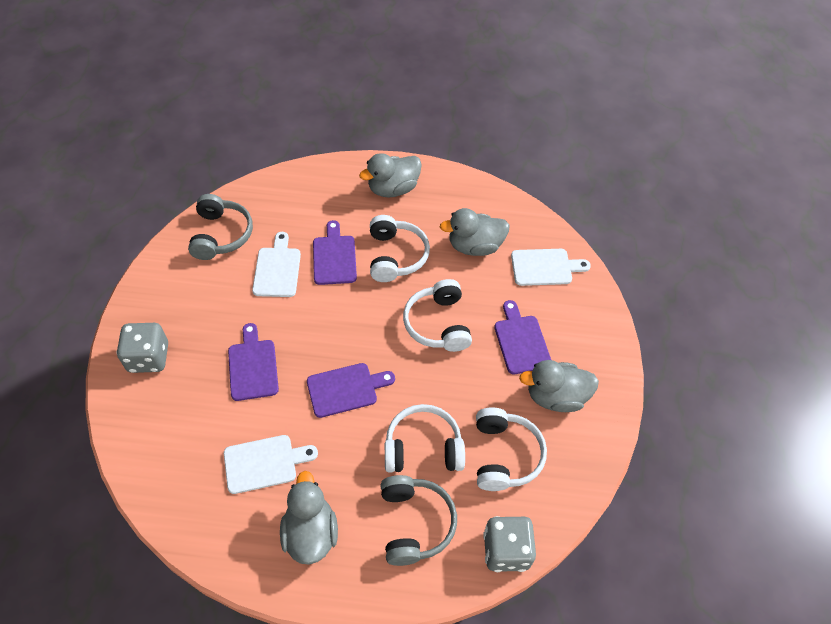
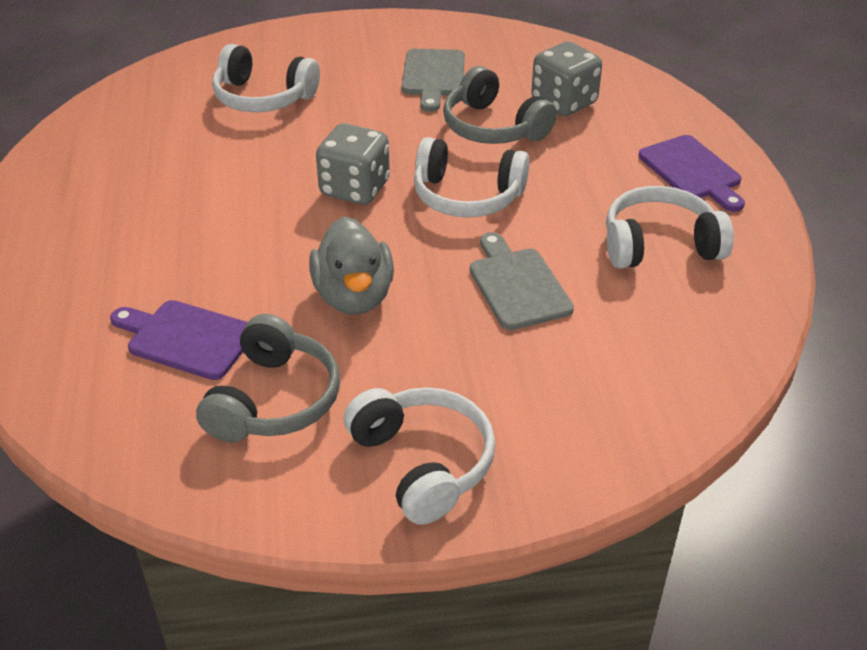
grey cutting board: none = 0 -> [402,49,465,112] [470,232,574,330] = 2
grey duck: [280,471,338,565] [359,153,422,197] [440,208,510,256] [519,360,599,412] = 4 -> [309,216,394,315] = 1
purple cutting board: [228,323,279,401] [307,363,395,418] [313,220,357,285] [494,300,551,375] = 4 -> [110,300,248,380] [639,135,745,212] = 2
white cutting board: [224,435,318,494] [252,232,301,297] [511,249,591,286] = 3 -> none = 0

